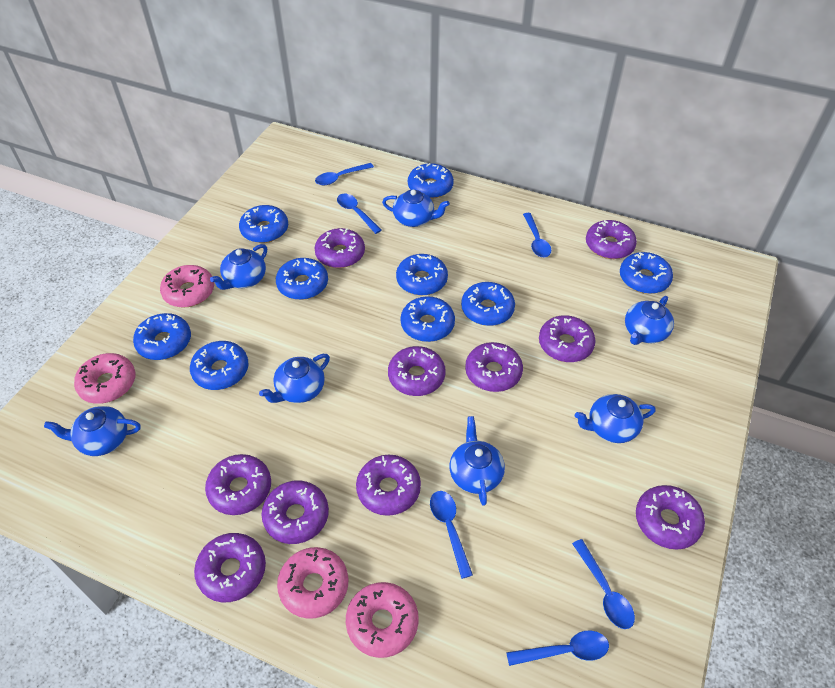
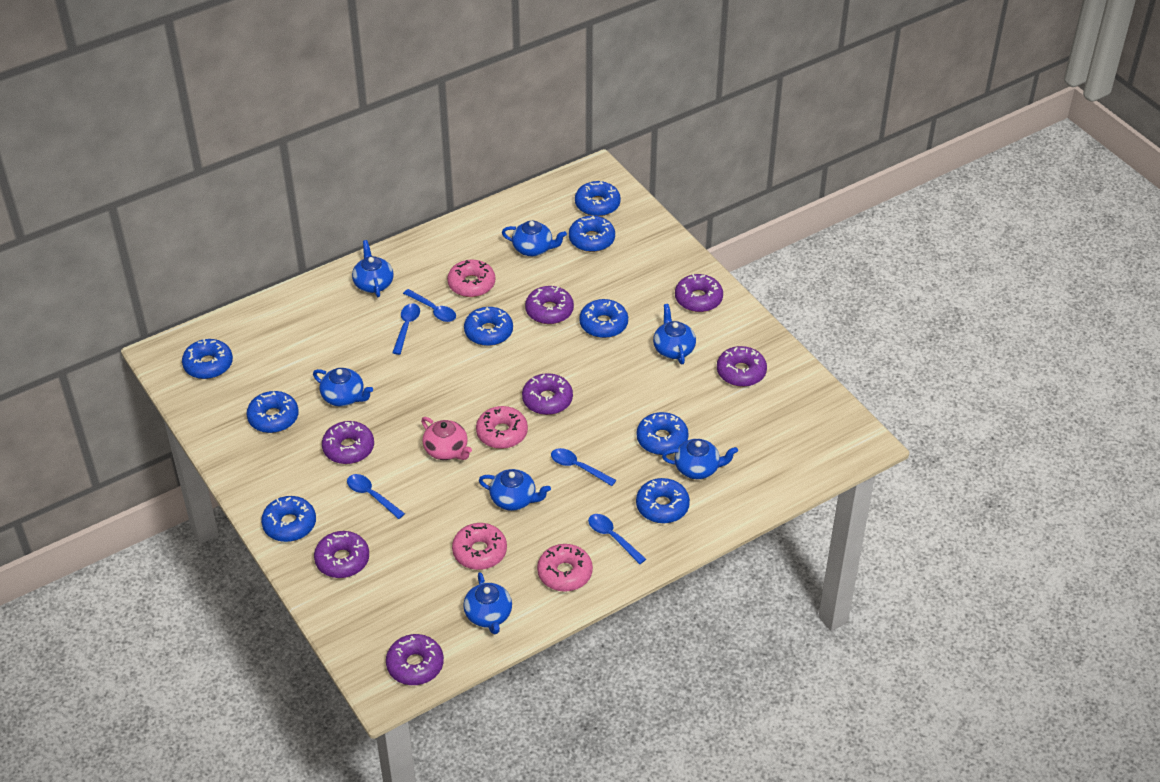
blue spoon: [315,163,374,185] [337,194,382,234] [430,491,473,579] [506,631,609,666] [523,213,551,257] [572,539,635,629] = 6 -> [347,474,405,519] [392,303,420,355] [403,289,456,322] [551,448,616,486] [588,514,646,564] = 5
pink teapot: none = 0 -> [421,417,472,460] = 1
purple donut: [194,533,266,602] [205,454,271,515] [262,480,329,544] [314,228,365,268] [356,455,421,516] [388,346,446,396] [465,342,523,392] [539,315,596,362] [586,220,637,259] [636,485,705,550] = 10 -> [314,531,369,578] [322,421,374,464] [386,634,444,685] [522,373,573,415] [525,286,574,324] [675,274,723,312] [717,346,767,387] = 7

